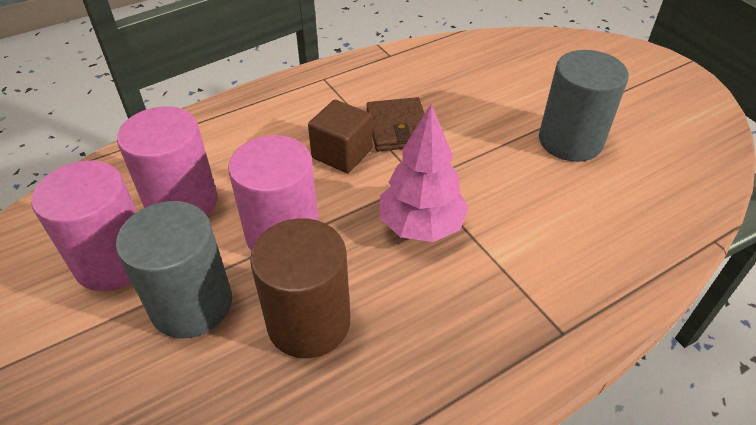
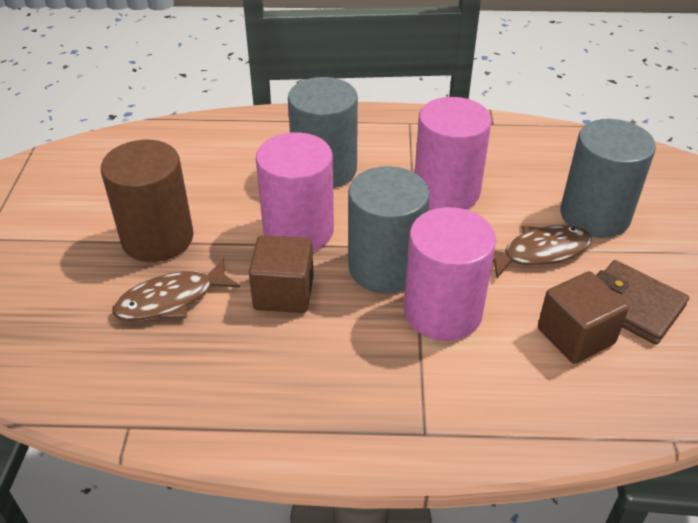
brown cube: [308,100,373,173] = 1 -> [249,235,314,313] [538,271,629,364] = 2
brown fish: none = 0 -> [112,258,240,321] [493,225,592,278] = 2
grey cylinder: [116,201,232,338] [539,50,629,162] = 2 -> [288,77,358,188] [348,166,430,293] [560,119,656,238] = 3
pink tree: [380,104,469,242] = 1 -> none = 0

